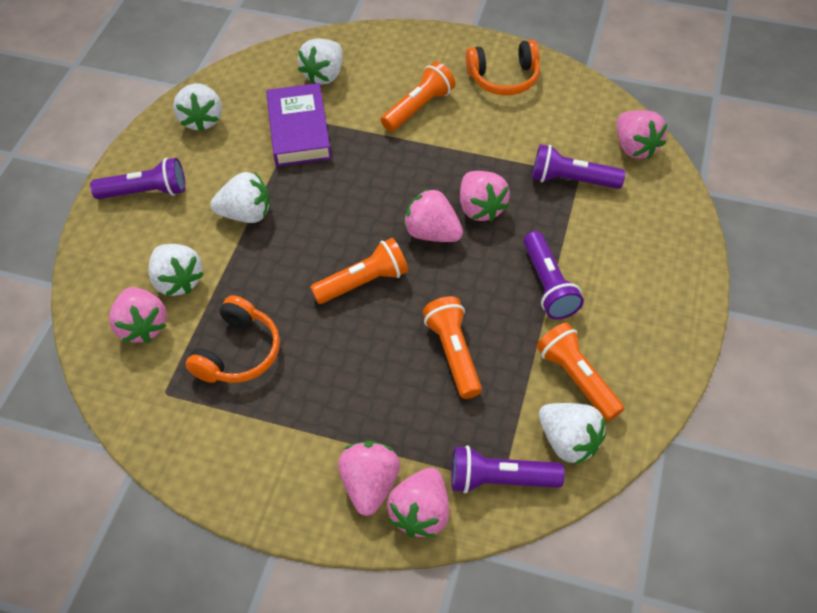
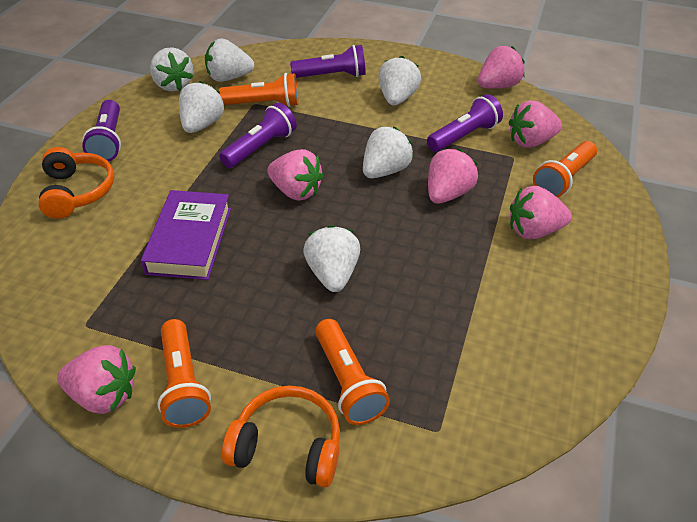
white strawberry: [149,244,204,296] [173,83,222,132] [210,172,270,223] [298,38,343,85] [539,403,606,465] = 5 -> [150,47,194,91] [179,81,224,133] [205,38,255,82] [303,225,360,292] [363,127,413,178] [378,56,421,106] = 6

